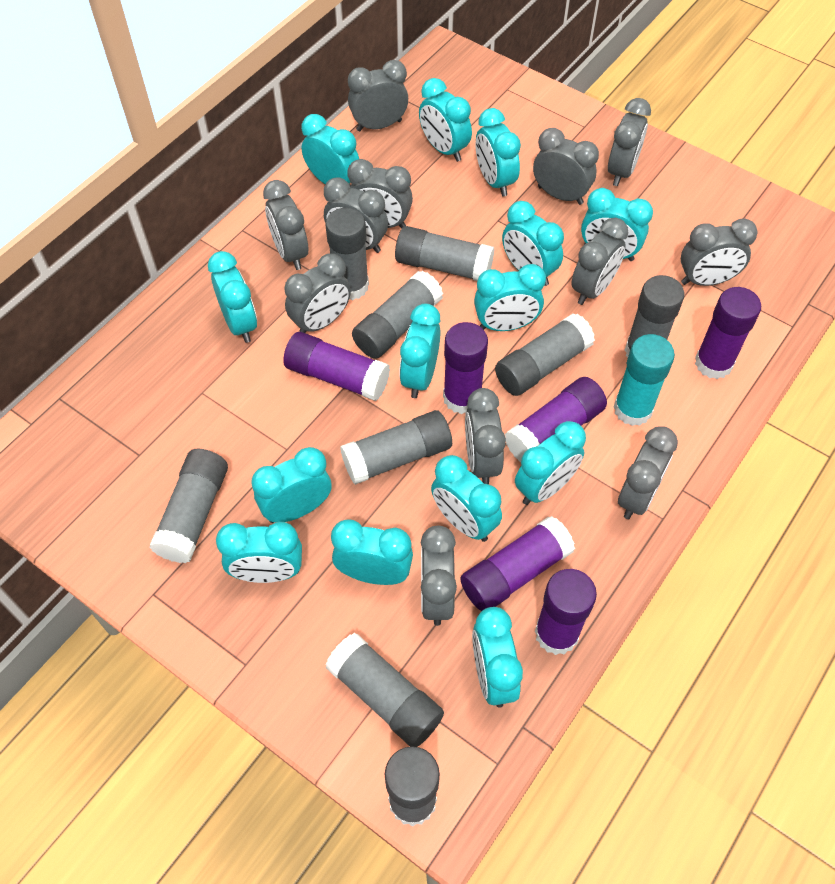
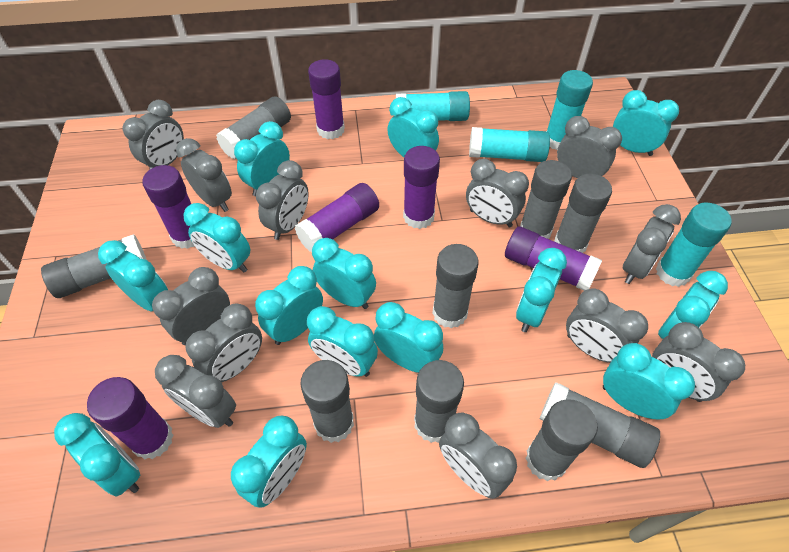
turquoise glue stick: [614,334,675,426] = 1 -> [396,91,470,121] [469,127,550,162] [547,70,593,150] [656,203,731,287] = 4

